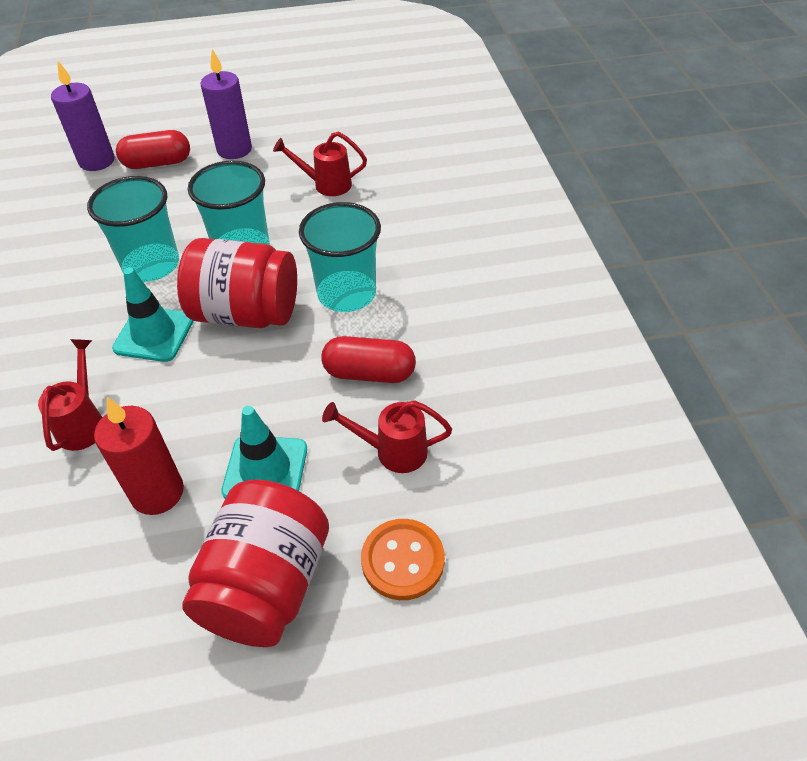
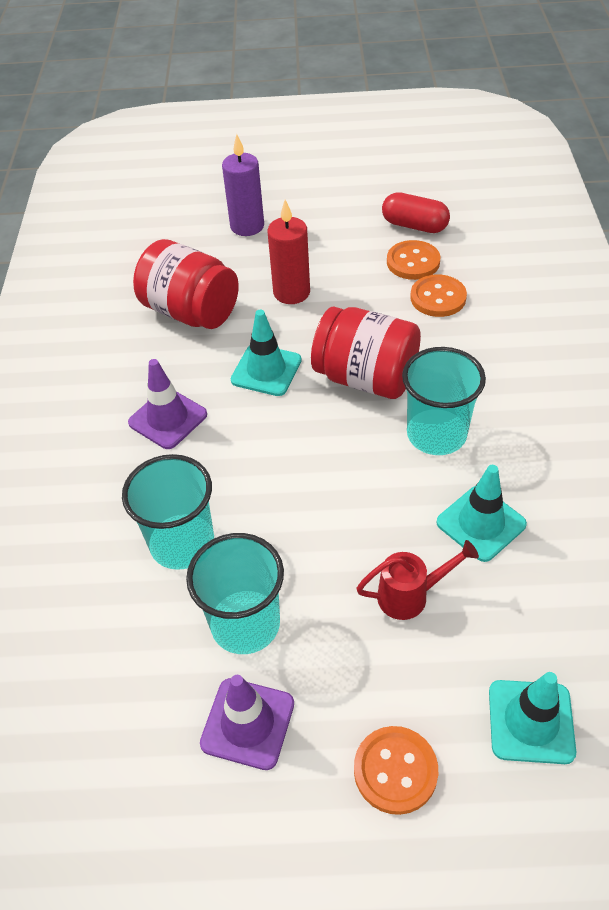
orange button: [361,519,445,600] = 1 -> [354,726,438,815] [387,240,440,280] [410,275,467,317] = 3
purple candle: [51,61,115,171] [201,49,252,159] = 2 -> [222,134,264,236] = 1
purple traffic cone: none = 0 -> [128,359,207,449] [200,675,294,770] = 2
red capsule: [116,130,190,169] [321,336,416,383] = 2 -> [382,192,450,233] = 1
red watering can: [38,339,102,451] [273,132,367,196] [322,401,452,473] = 3 -> [356,540,479,620] = 1
turquoise traffic cone: [112,267,194,362] [221,406,307,499] = 2 -> [231,310,302,396] [436,465,527,562] [489,672,576,764] = 3

